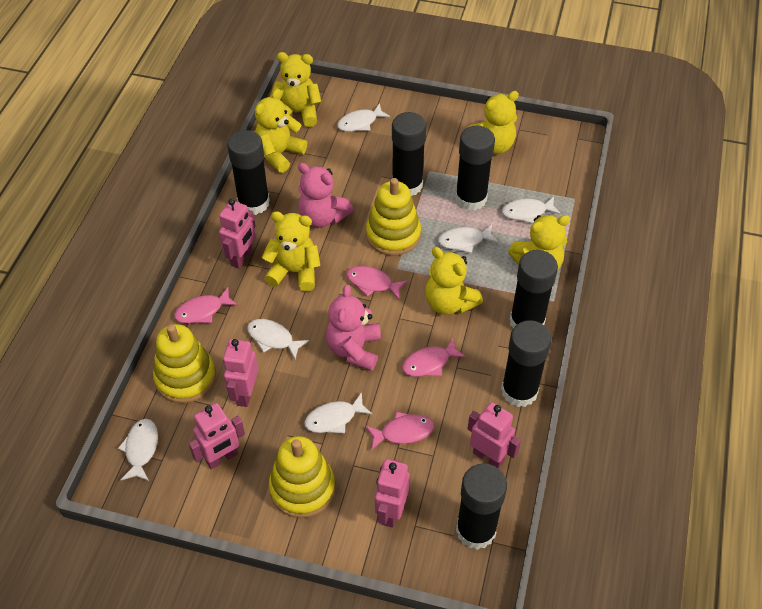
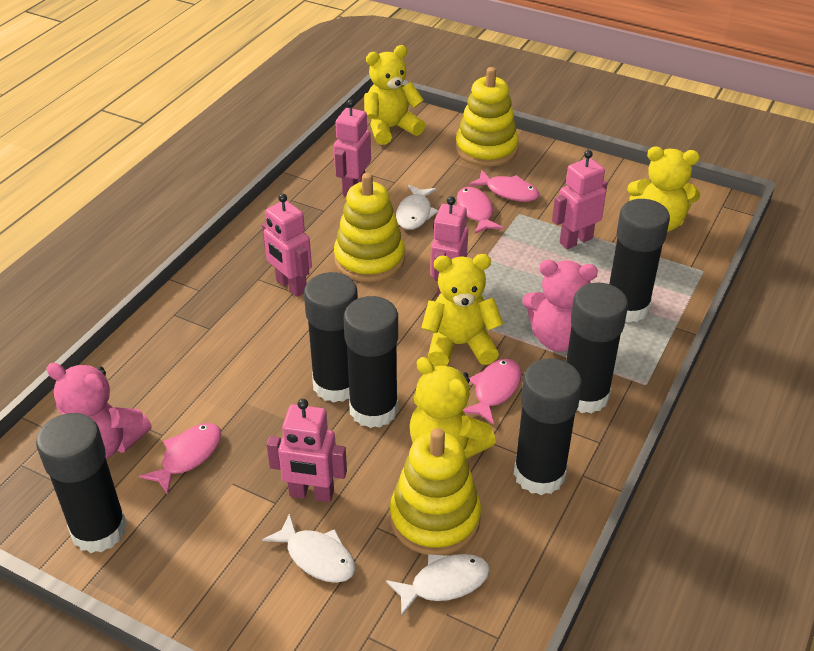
white fish: [118,419,158,481] [247,319,309,359] [304,392,373,434] [337,103,390,132] [438,224,499,253] [502,197,561,224] = 6 -> [262,513,355,583] [386,554,490,616] [396,185,439,230] = 3
yellow teddy bear: [255,89,307,173] [262,211,321,291] [270,52,321,127] [425,247,483,315] [469,91,519,154] [508,215,570,270] = 6 -> [364,45,425,145] [410,357,496,459] [421,254,504,366] [627,147,700,232] = 4

